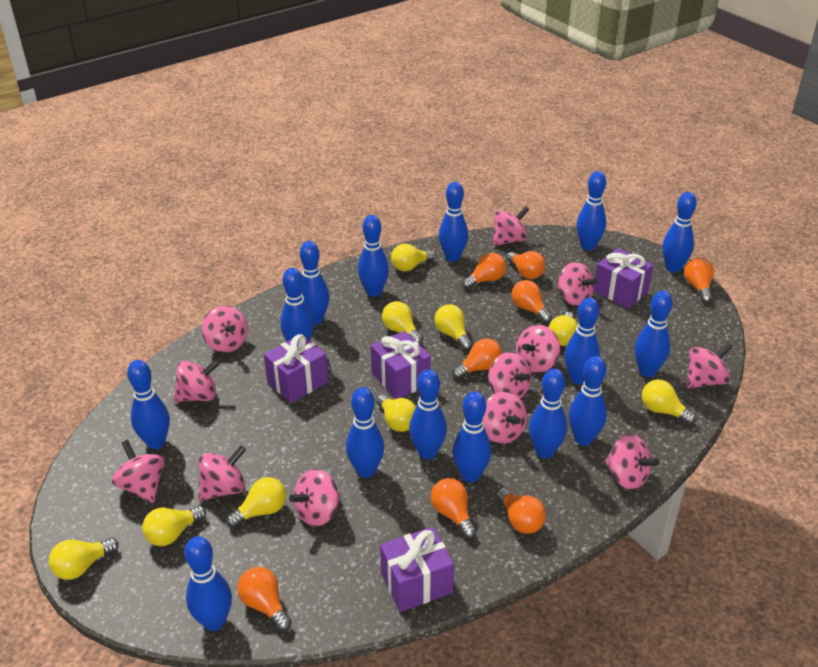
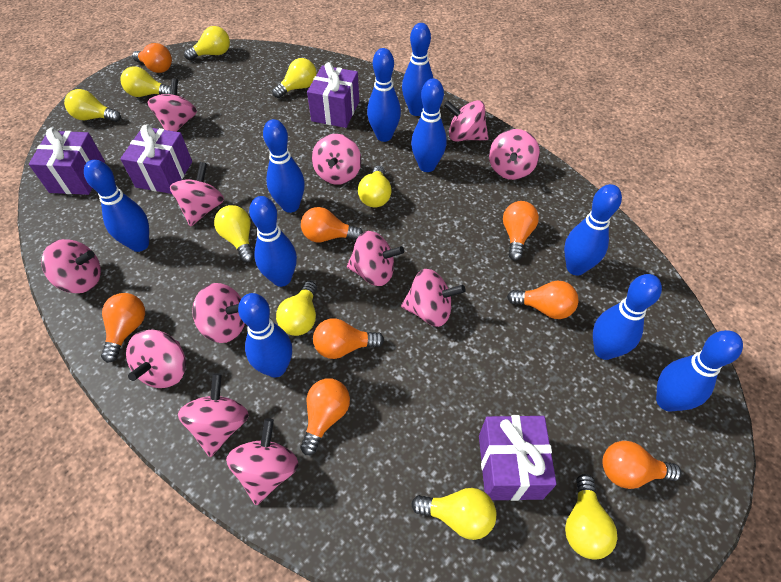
blue bowling pin: [127,360,170,449] [184,536,232,631] [280,268,314,341] [300,241,330,325] [346,387,384,478] [358,215,389,297] [409,369,447,459] [439,182,468,262] [453,391,491,482] [529,369,567,459] [564,298,600,384] [569,356,607,446] [577,171,606,251] [635,291,673,377] [663,192,697,272] = 15 -> [84,160,149,252] [238,293,292,377] [249,196,297,287] [263,119,305,213] [367,48,401,142] [402,23,433,116] [411,78,447,172] [564,184,622,276] [593,274,662,360] [656,330,743,412] = 10

